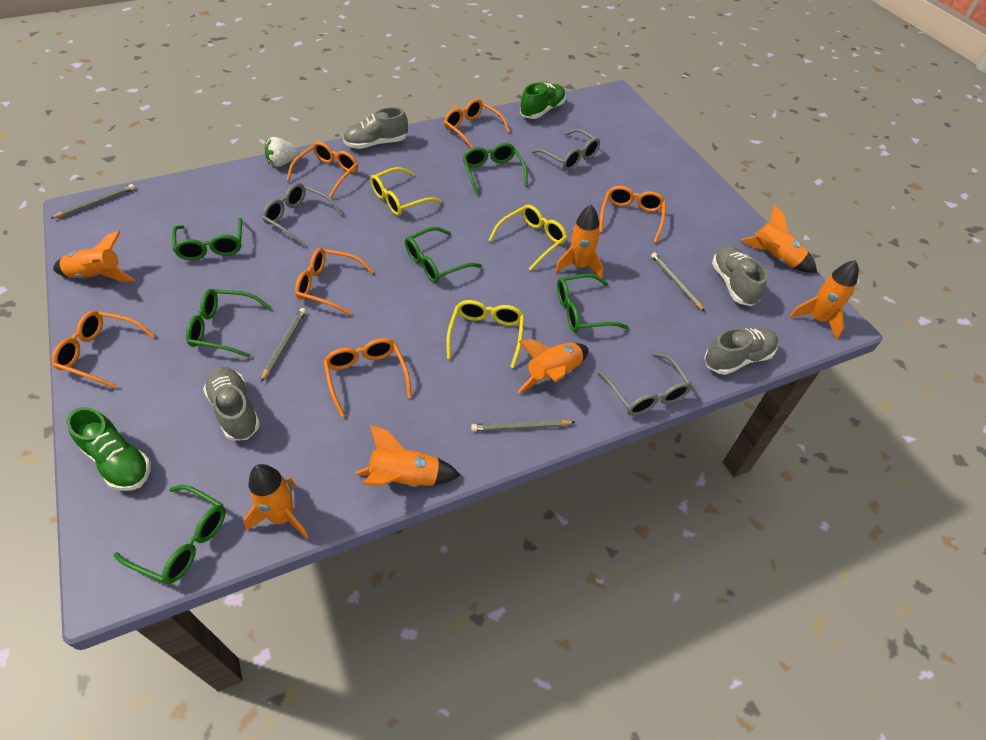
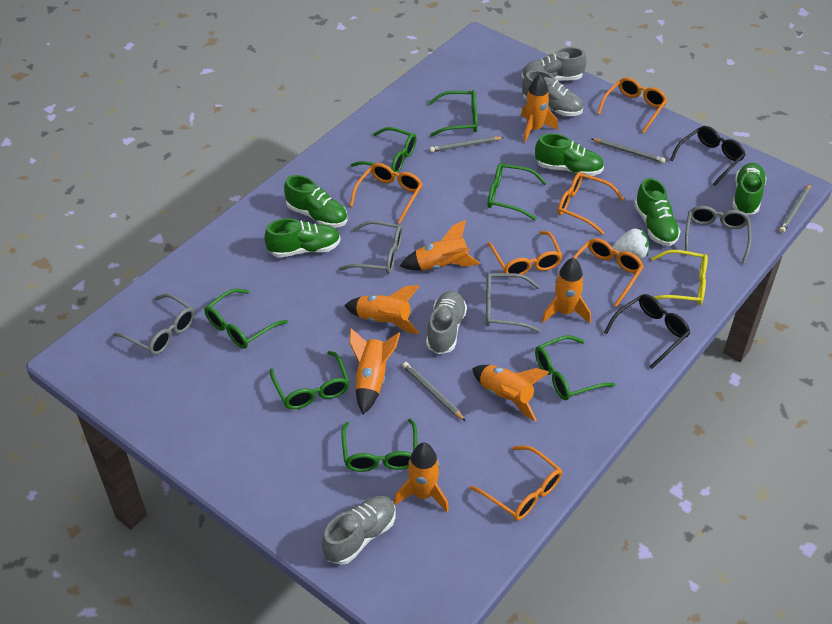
black glasses: none = 0 -> [604,294,690,369] [670,126,746,186] = 2
green glasses: [114,485,226,584] [172,217,242,260] [186,289,272,358] [405,227,482,283] [462,143,528,195] [557,274,628,333] = 6 -> [204,289,288,349] [270,351,350,409] [341,418,417,472] [351,127,417,173] [429,90,478,137] [488,163,547,221] [535,335,615,400] = 7
green shoe: [66,407,151,491] [520,82,566,119] = 2 -> [264,218,341,258] [284,175,347,228] [535,133,604,176] [634,178,681,246] [732,163,767,215] = 5
grey glasses: [262,183,343,247] [531,129,600,170] [597,352,692,416] = 3 -> [114,294,195,355] [339,221,403,274] [486,273,541,333] [685,206,752,264] = 4
yellow glasses: [370,167,442,216] [446,300,524,368] [488,205,567,271] = 3 -> [651,250,708,306] = 1

